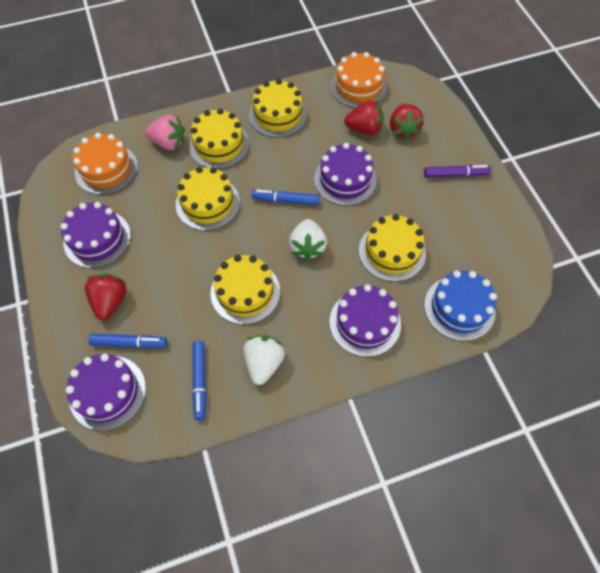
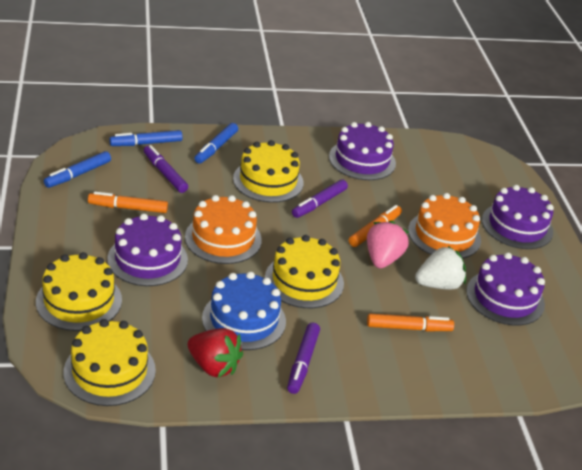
orange marker: none = 0 -> [88,192,168,213] [349,205,402,247] [367,314,454,331] = 3
purple marker: [424,165,491,177] = 1 -> [144,145,188,193] [287,323,320,394] [292,179,348,218] = 3
red strawberry: [85,274,127,320] [344,100,384,135] [390,104,424,140] = 3 -> [188,328,243,377] = 1
white strawberry: [243,335,285,385] [289,219,327,261] = 2 -> [415,246,466,290] = 1
yellow cake: [176,167,240,231] [189,108,249,169] [211,255,280,324] [249,79,307,138] [359,214,426,282] = 5 -> [36,252,122,331] [64,319,156,406] [233,140,303,203] [265,235,344,308] = 4

